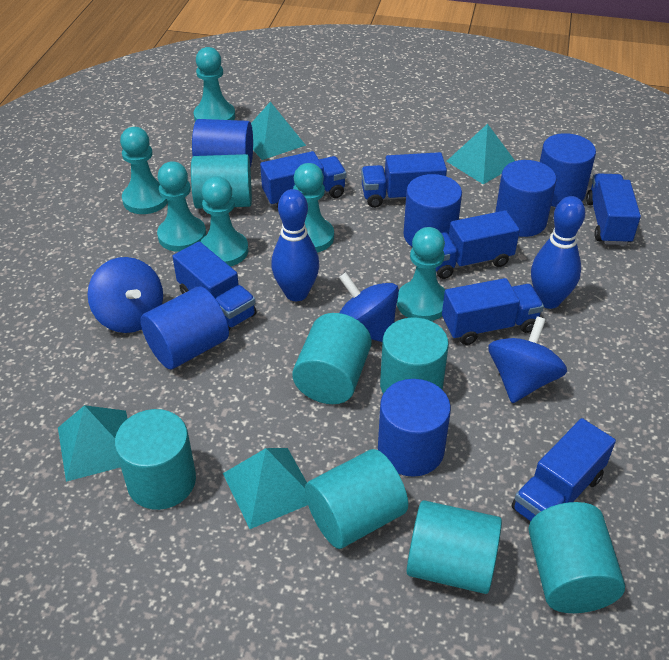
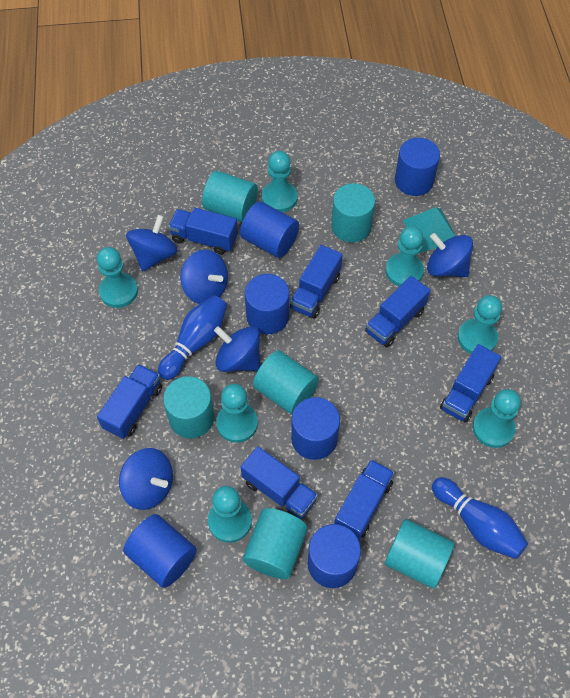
blue spinning top: [88,257,163,333] [339,272,399,342] [488,316,567,403] = 3 -> [119,448,173,510] [126,215,178,272] [180,249,228,304] [214,326,260,372] [427,233,473,277] = 5
turquoise cylinder: [115,409,196,510] [191,154,252,209] [292,313,372,404] [305,449,408,549] [380,317,449,394] [407,500,502,594] [528,502,625,613] = 7 -> [163,376,214,438] [202,171,258,222] [243,508,308,579] [253,350,319,414] [331,183,375,243] [385,519,455,589] = 6
turquoise pawn: [120,127,168,214] [157,161,206,252] [194,47,235,121] [200,176,248,266] [293,163,334,253] [397,227,445,321] = 6 -> [97,247,138,308] [208,486,252,543] [216,384,258,443] [262,151,298,212] [386,226,424,286] [458,295,502,354] [473,389,521,448] = 7
turquoise pyramid: [58,405,128,482] [223,448,308,529] [251,102,306,160] [446,124,515,184] = 4 -> [403,207,455,253] = 1

